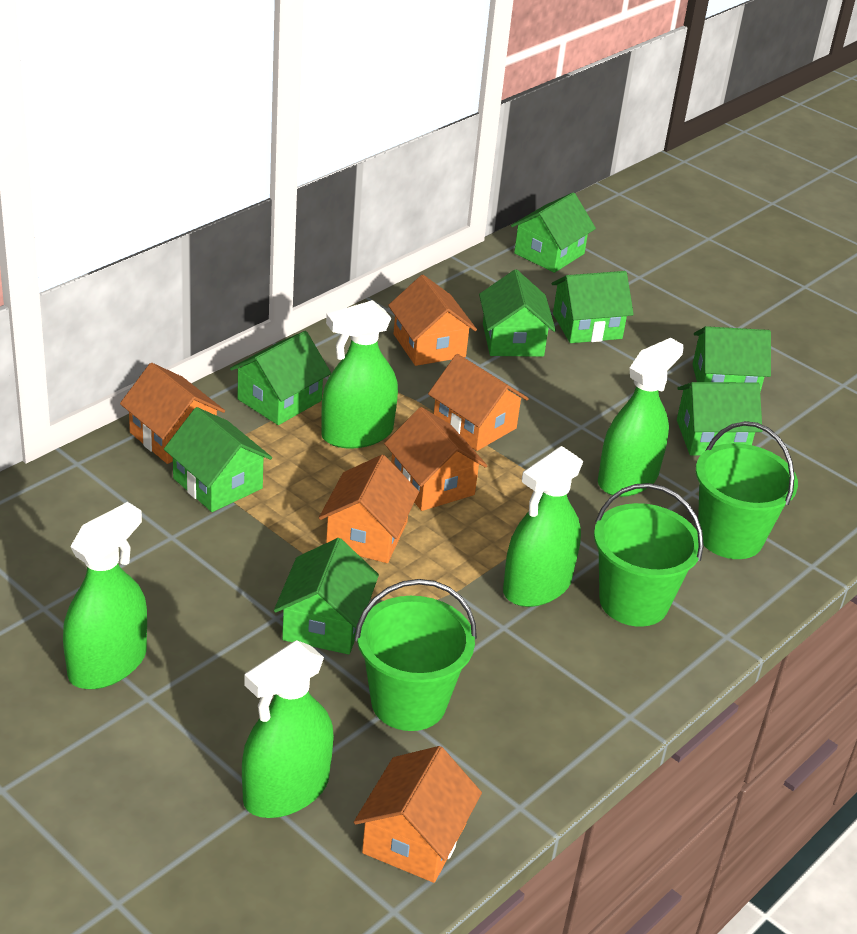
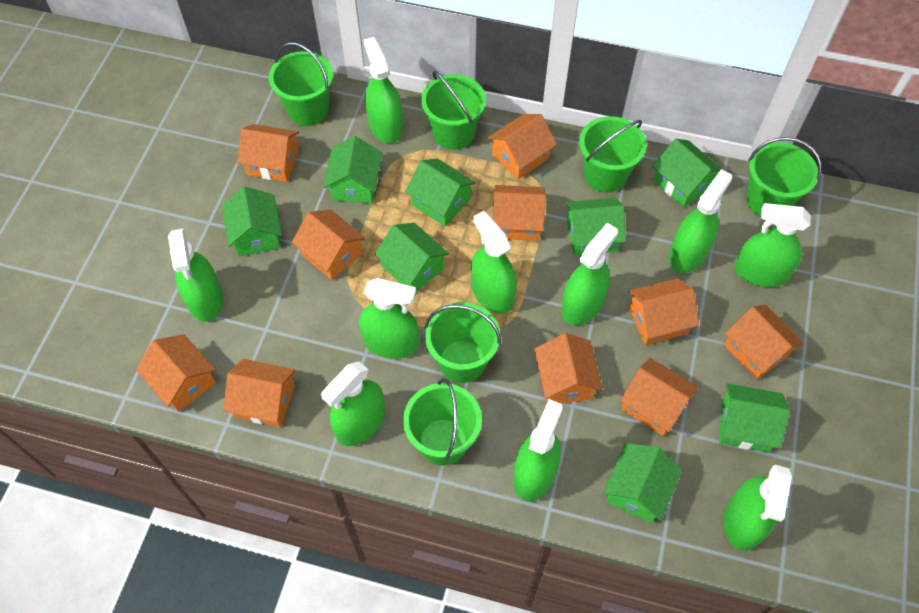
green bucket: [354,579,477,731] [594,483,704,627] [696,421,798,559] = 3 -> [269,42,333,126] [403,378,482,465] [421,71,486,150] [425,302,501,383] [579,116,647,193] [746,137,821,217] = 6
green spray bottle: [63,502,147,689] [242,640,334,818] [321,300,398,449] [503,446,583,607] [598,338,684,497] = 5 -> [168,228,223,322] [321,362,385,446] [359,278,419,359] [364,37,403,143] [471,211,517,314] [513,399,563,502] [561,223,618,325] [669,169,732,273] [724,465,792,551] [734,203,811,287] = 10
orange house: [120,363,225,464] [319,455,419,563] [354,746,482,883] [384,407,487,511] [388,275,477,366] [428,354,529,451] = 6 -> [136,334,216,412] [223,359,295,427] [238,124,299,182] [292,209,366,280] [488,114,557,179] [493,185,546,241] [534,333,603,404] [620,358,698,436] [628,278,699,345] [724,305,804,380] = 10

